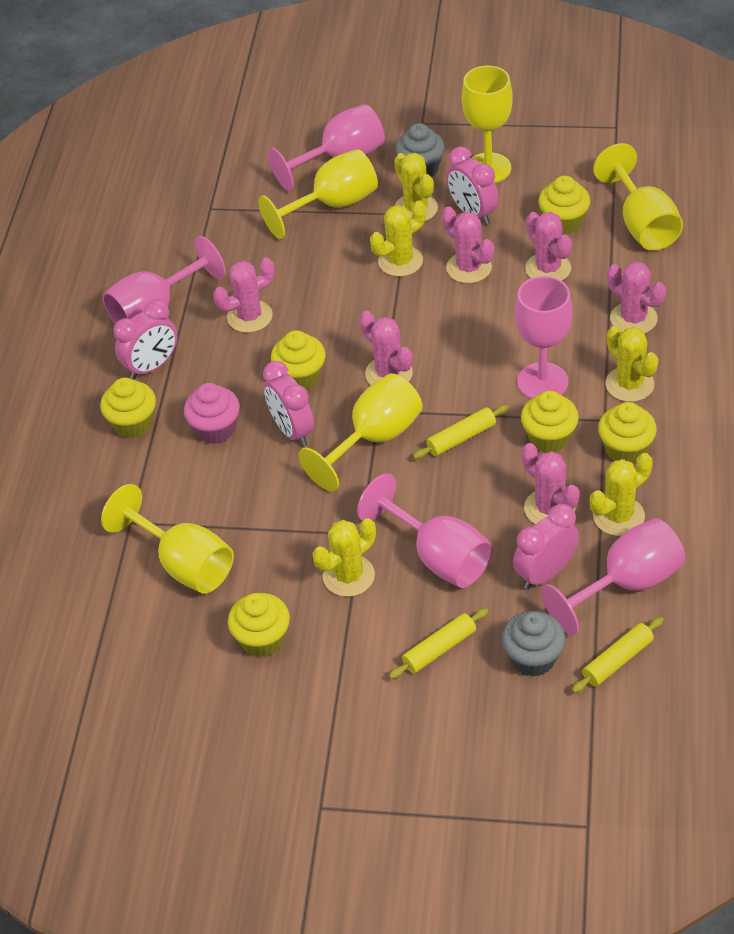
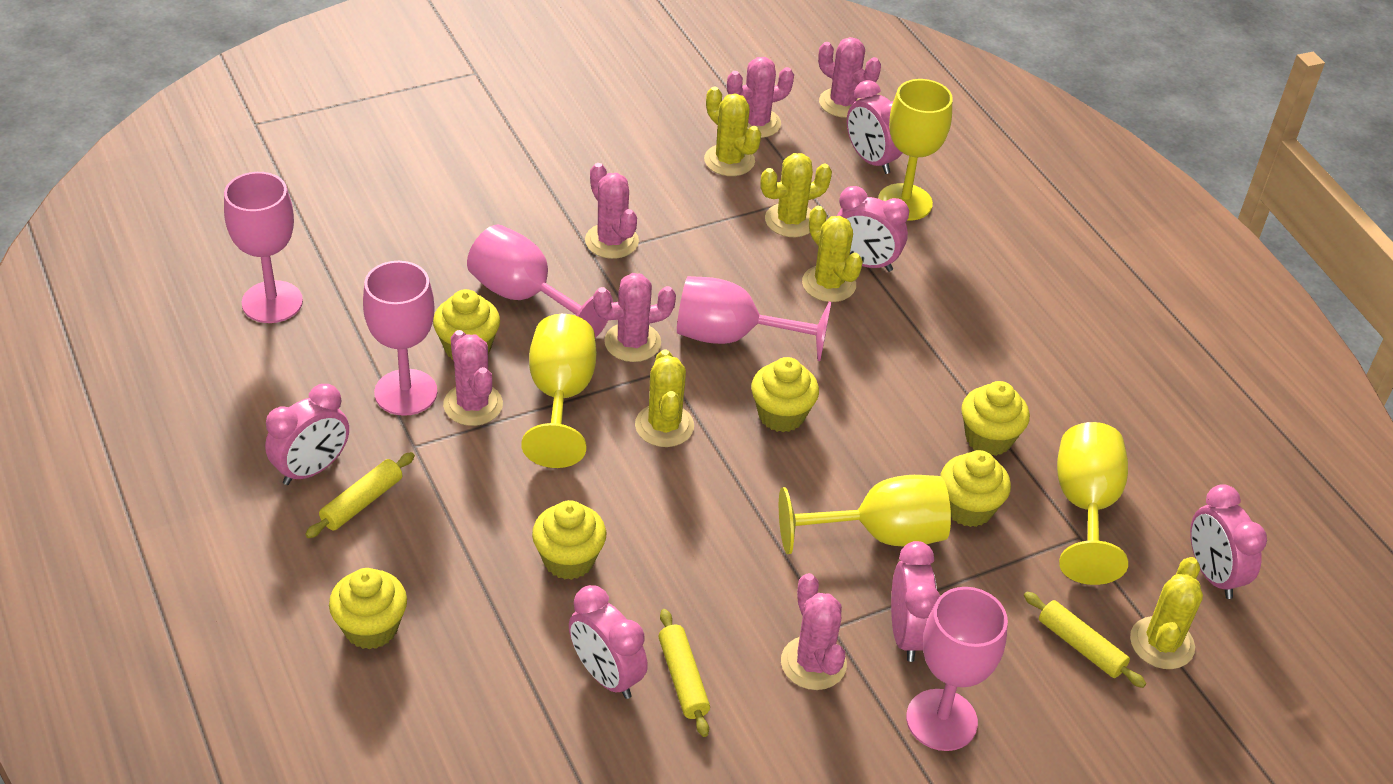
grey cupcake: [395,123,445,177] [502,611,565,677] = 2 -> none = 0
pink clock: [114,300,178,379] [263,361,314,447] [447,146,499,225] [513,504,579,590] = 4 -> [265,384,349,485] [569,585,648,699] [837,186,909,272] [847,80,903,174] [891,541,940,662] [1190,484,1267,599] = 6
pink cupcake: [184,383,240,444] = 1 -> none = 0
yellow goblet: [101,484,234,594] [258,149,378,239] [298,373,423,491] [462,66,513,183] [593,143,683,251] = 5 -> [521,314,596,468] [779,475,951,554] [878,79,953,221] [1057,422,1128,585] = 4

